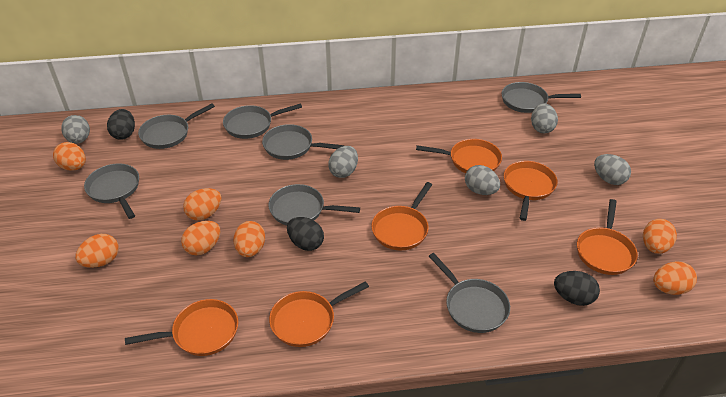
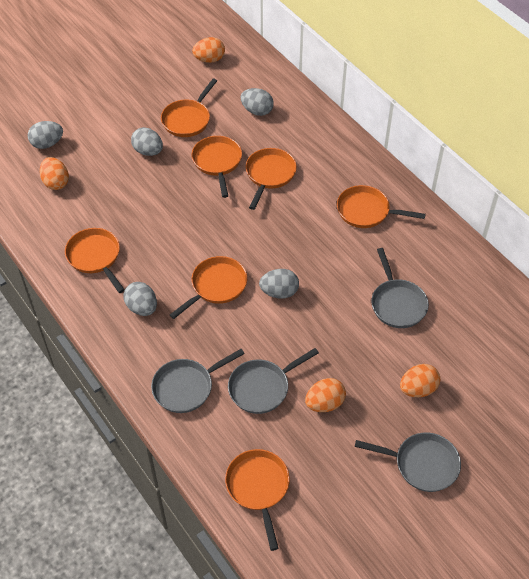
black egg: [107,109,135,140] [287,217,324,251] [554,271,600,306] = 3 -> none = 0
grey pan: [84,163,139,219] [138,103,215,149] [223,103,302,139] [262,124,344,160] [268,184,360,225] [429,253,510,333] [502,82,581,113] = 7 -> [151,349,244,413] [228,348,319,414] [355,432,461,492] [371,248,429,328] = 4
orange egg: [53,142,86,171] [75,234,119,268] [181,221,220,255] [183,188,221,220] [234,221,265,257] [643,219,677,254] [653,261,697,295] = 7 -> [40,157,69,190] [192,37,225,63] [305,378,346,412] [400,364,440,397] = 4
orange pan: [125,299,238,356] [269,281,369,347] [372,182,432,250] [416,139,502,173] [504,161,557,221] [577,199,638,275] = 6 -> [65,228,125,293] [161,79,217,137] [170,256,247,319] [191,136,242,198] [225,449,290,551] [246,148,297,210] [337,185,426,228] = 7

